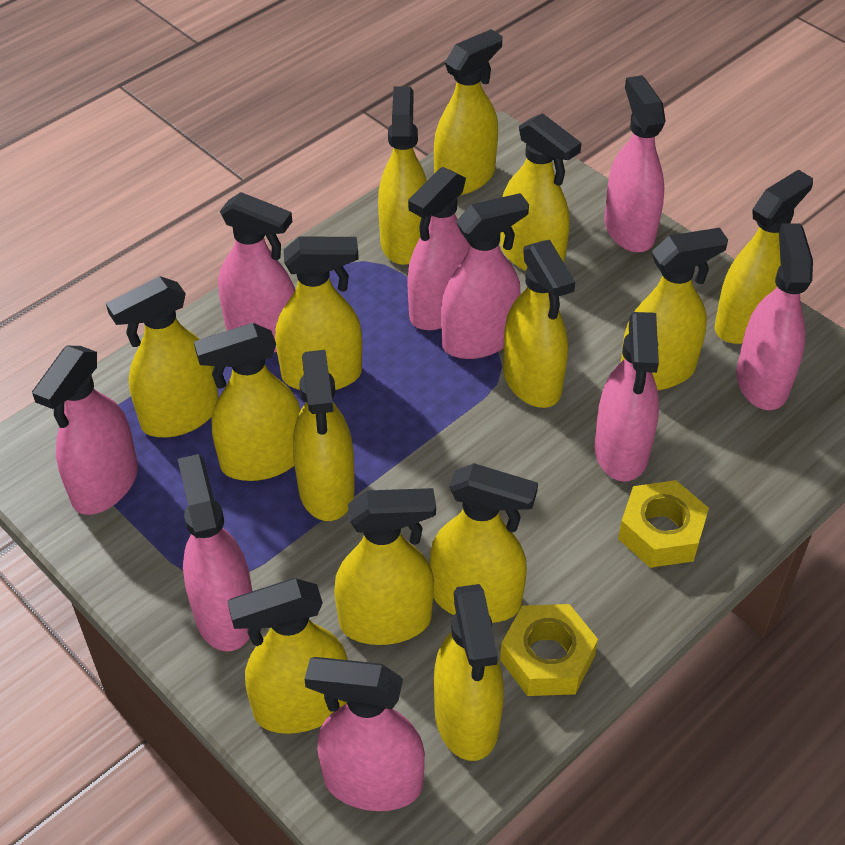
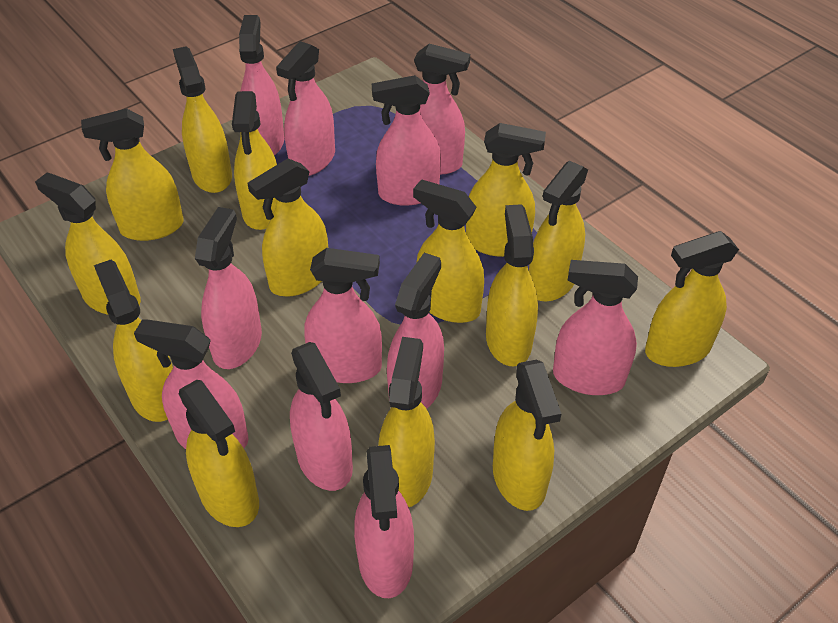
pink spray bottle: [32,346,138,515] [178,454,252,652] [218,192,295,353] [304,657,425,811] [407,167,470,330] [441,193,529,359] [594,312,659,482] [604,75,666,252] [736,223,813,410] = 9 -> [134,319,249,449] [195,207,262,369] [239,15,284,156] [276,41,335,176] [290,342,353,491] [304,248,382,383] [354,445,414,598] [372,75,441,206] [387,253,444,409] [414,44,470,175] [553,260,638,395] = 11
yellow nut: [500,604,598,696] [618,480,709,568] = 2 -> none = 0

